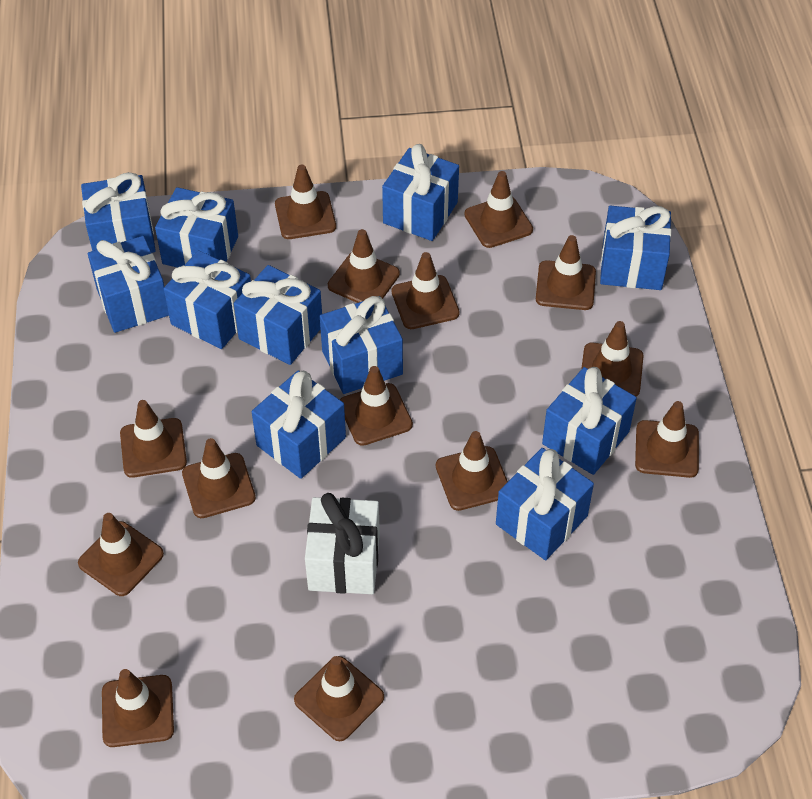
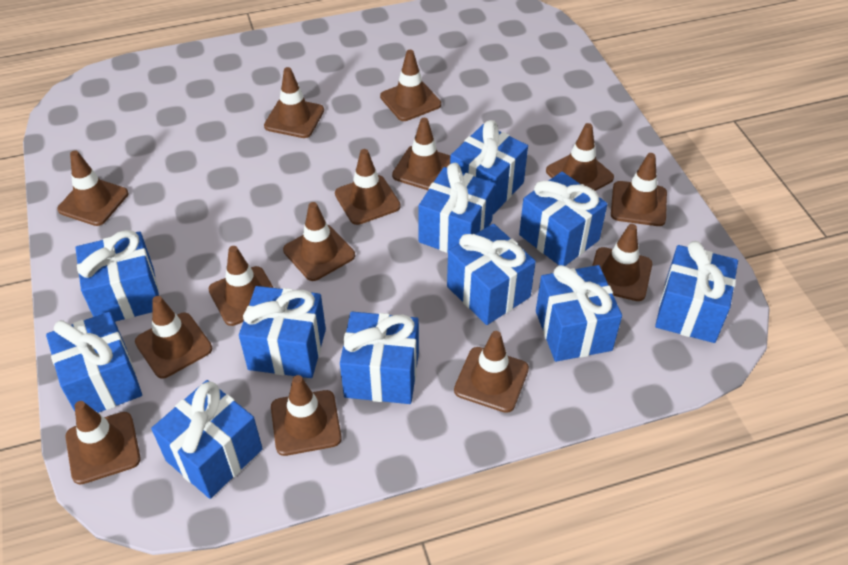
white gift: [305,493,380,594] = 1 -> none = 0

